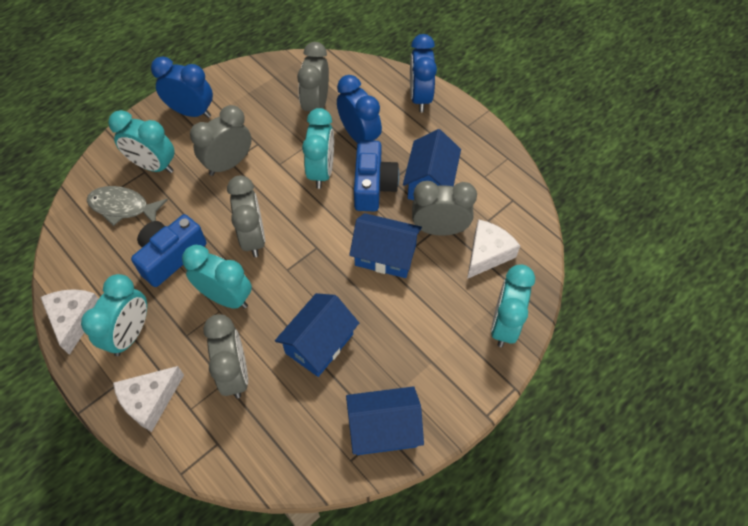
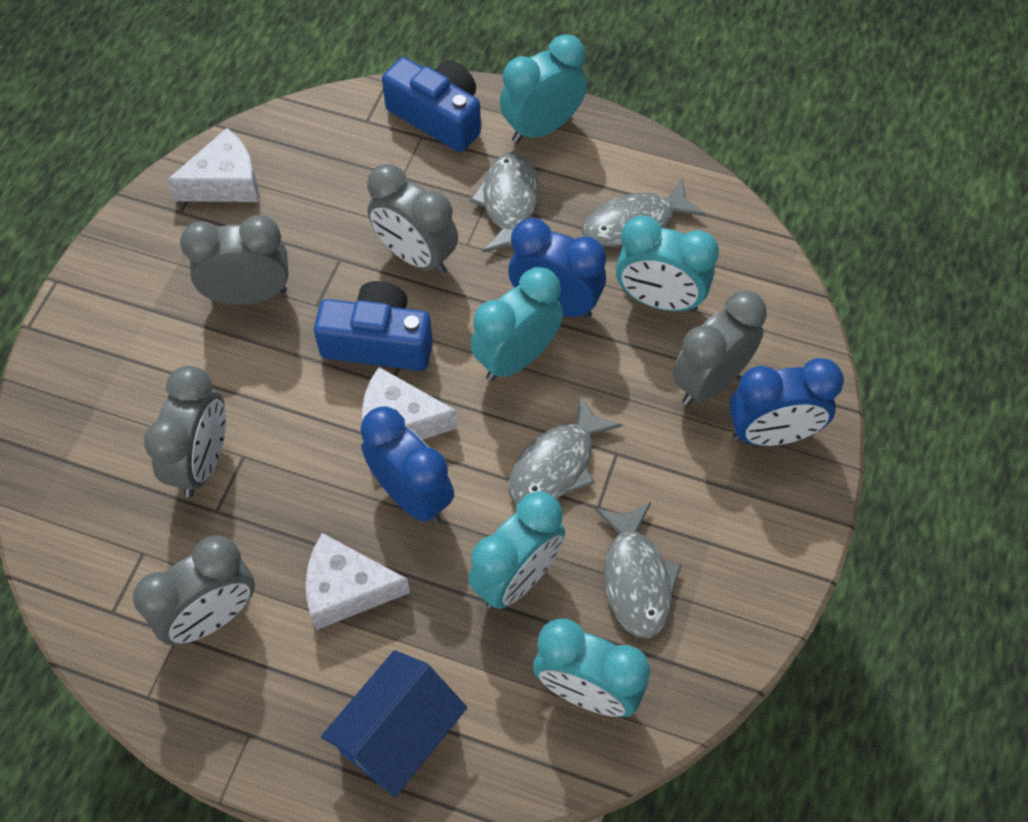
blue house: [275,293,359,377] [346,386,424,455] [349,213,422,278] [403,129,461,200] = 4 -> [321,650,467,797] = 1
grey fish: [87,186,168,226] = 1 -> [470,152,539,253] [508,394,623,505] [582,178,706,247] [595,502,682,639] = 4

